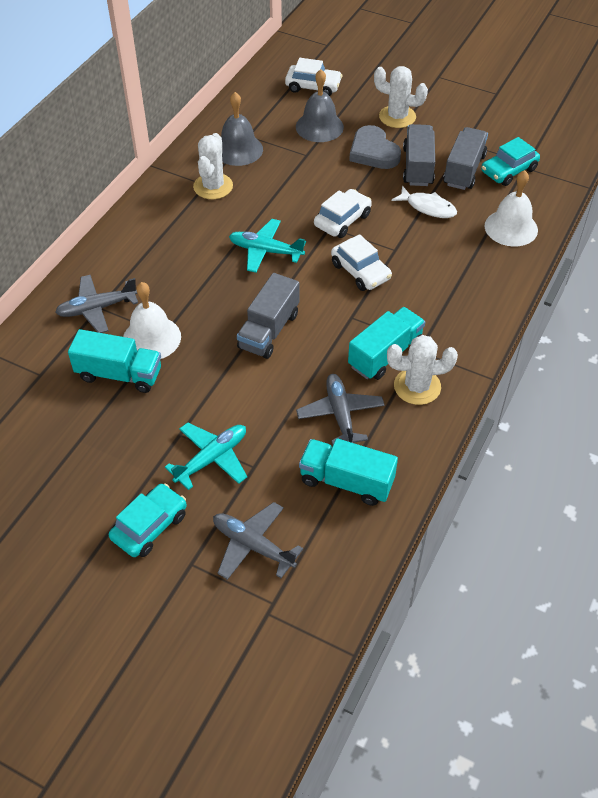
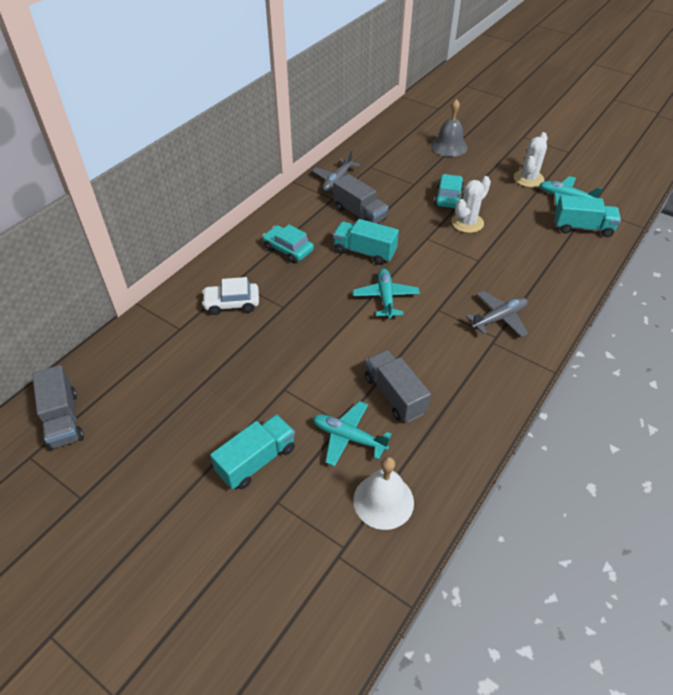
grey bell: [221,92,263,166] [296,69,344,142] = 2 -> [431,99,468,157] = 1
grey heart: [349,125,401,169] = 1 -> none = 0
grey plane: [55,275,138,333] [213,502,303,580] [296,374,385,445] = 3 -> [312,150,360,192] [466,291,528,337] = 2
turquoise plane: [165,422,247,490] [229,219,306,273] = 2 -> [313,401,392,466] [353,268,420,319] [539,176,603,207] = 3
white bell: [123,282,181,359] [485,170,538,247] = 2 -> [353,457,414,530] = 1
white cactus: [193,133,233,199] [374,66,428,128] [387,335,458,405] = 3 -> [452,176,491,233] [514,132,547,187] = 2
white car: [285,58,342,96] [314,189,372,238] [331,234,392,291] = 3 -> [202,277,259,315] = 1
white fish: [391,186,457,218] = 1 -> none = 0

